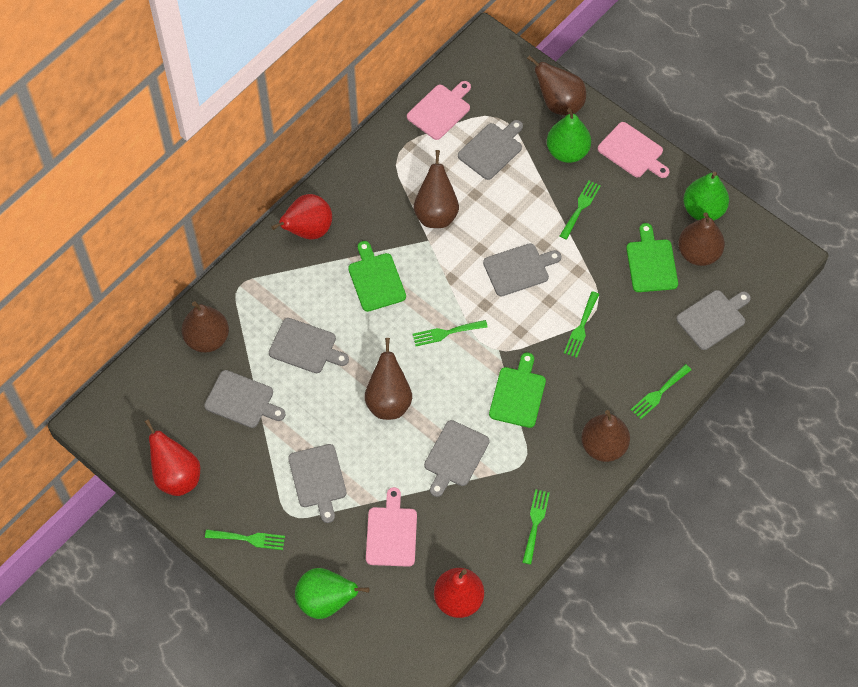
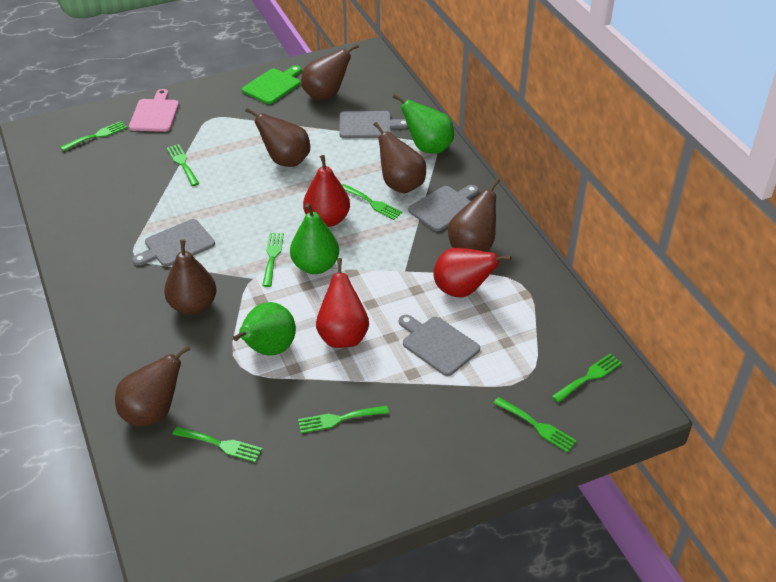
green cutting board: [348,241,406,312] [489,353,546,428] [626,223,678,292] = 3 -> [242,66,301,104] = 1
green fork: [205,529,285,550] [413,320,488,346] [522,489,550,564] [560,181,601,240] [564,291,599,358] [631,364,691,419] = 6 -> [60,121,127,151] [167,144,199,186] [173,427,263,463] [262,233,284,287] [298,405,389,433] [342,184,402,220] [494,397,577,452] [552,354,622,403] = 8
grey cutting board: [204,370,286,428] [269,318,349,373] [288,444,347,523] [424,420,489,497] [458,120,523,180] [483,243,562,296] [676,290,751,350] = 7 -> [132,219,215,267] [339,111,408,138] [399,315,480,376] [408,185,478,231] = 4
pink cutting board: [366,487,417,567] [407,81,471,140] [598,122,669,178] = 3 -> [129,89,179,132] = 1

